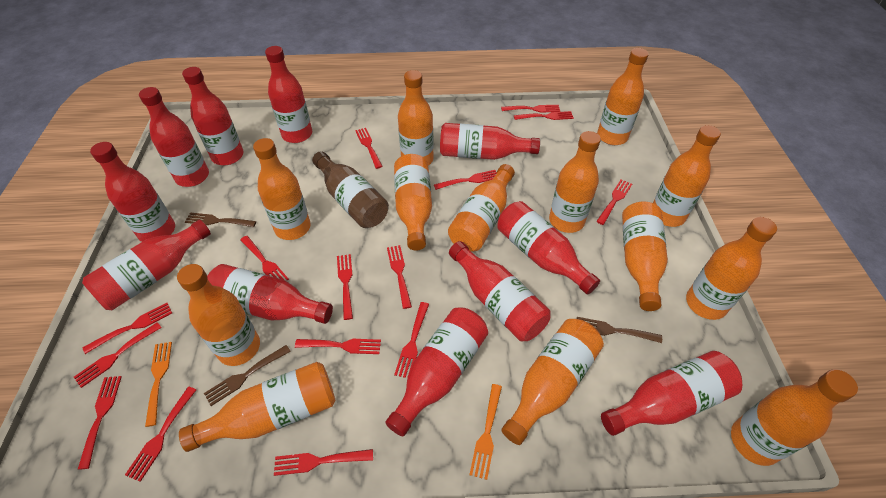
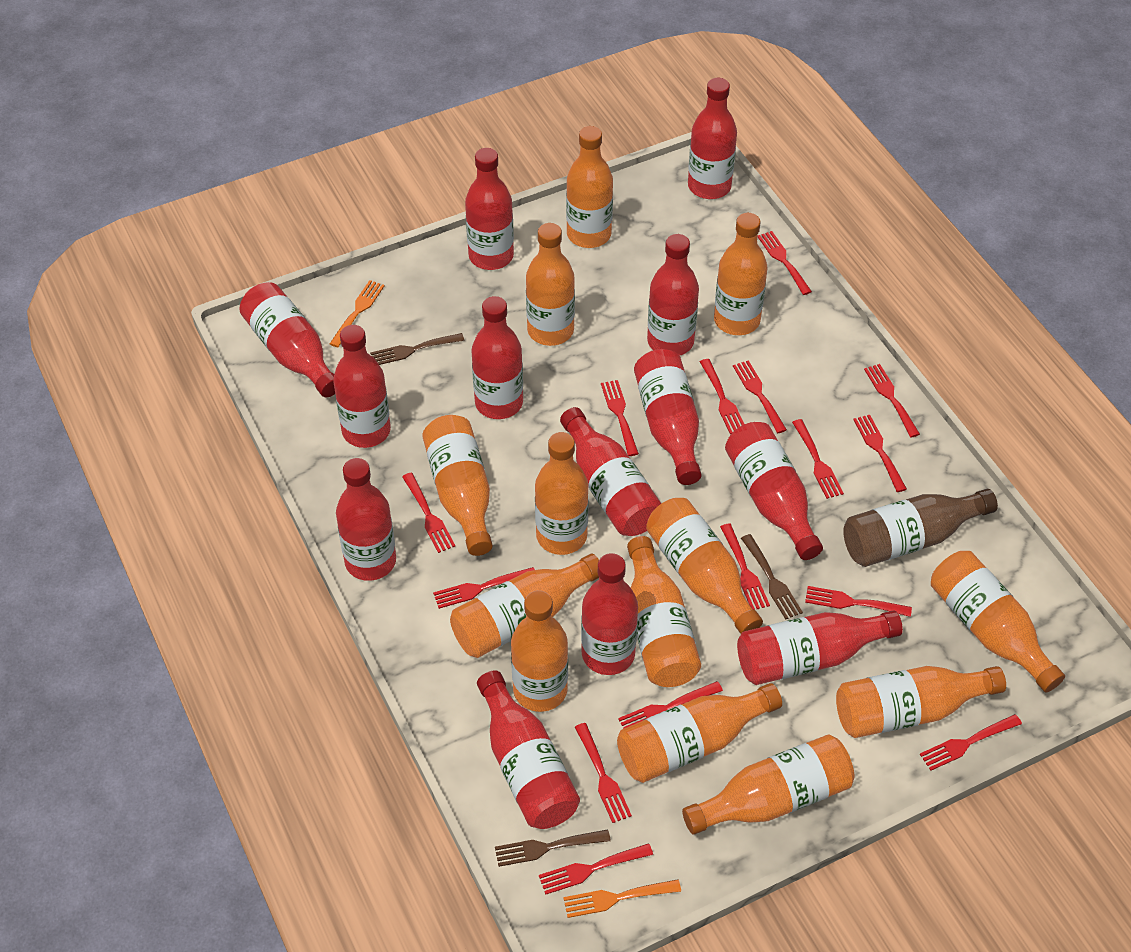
red bottle: [82,220,211,310] [90,142,175,242] [139,87,209,187] [182,67,244,165] [207,264,333,324] [265,46,312,143] [385,308,488,437] [440,123,540,160] [449,241,550,341] [497,201,600,294] [601,351,742,436] = 11 -> [239,282,335,398] [333,325,391,448] [336,458,396,581] [465,148,514,270] [471,296,523,419] [477,670,580,829] [560,407,662,536] [581,553,638,675] [634,349,702,485] [647,234,699,356] [688,78,737,199] [725,422,823,560] [737,610,903,685] = 13

